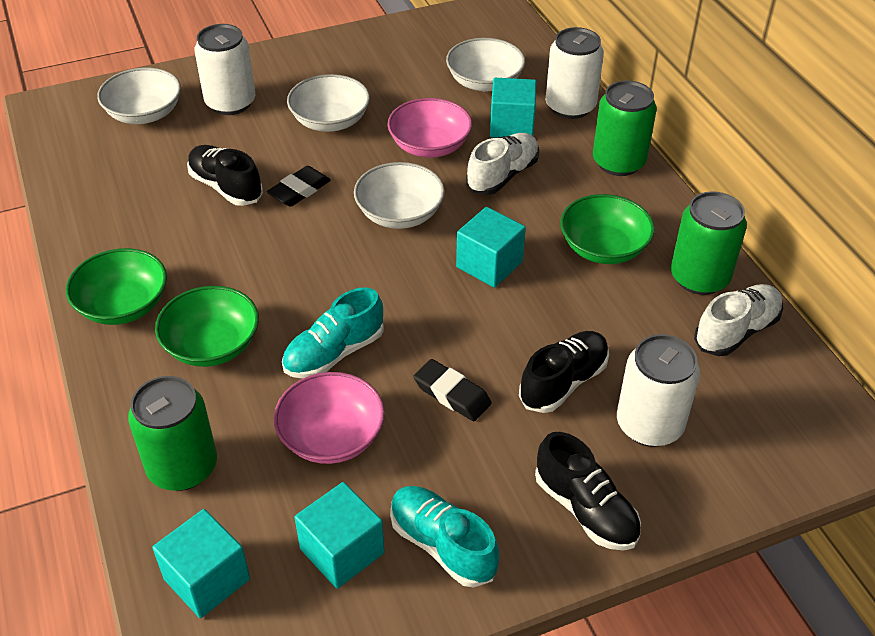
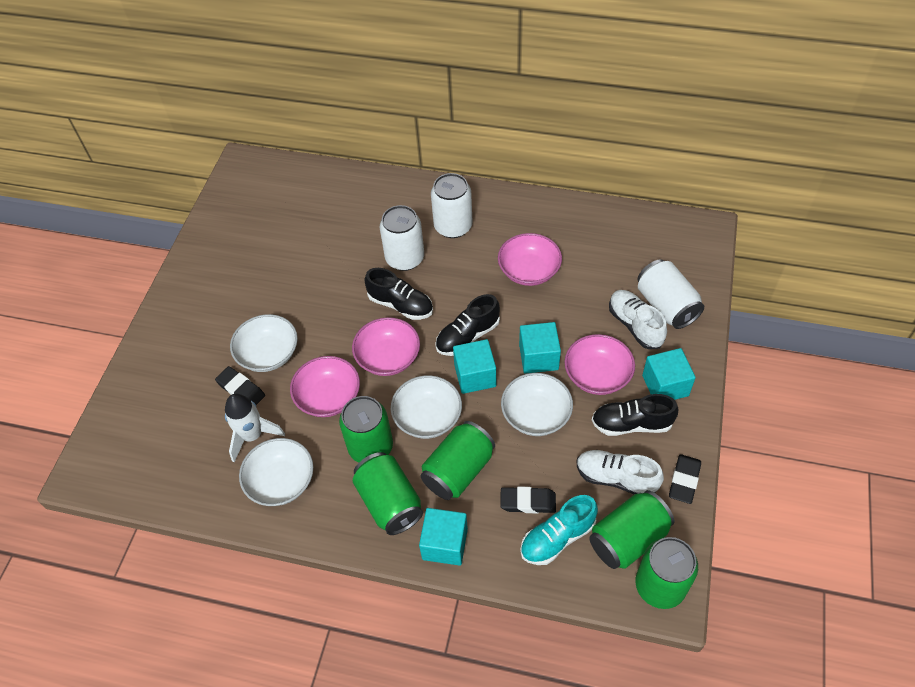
black eraser: [267,166,331,207] [414,359,491,421] = 2 -> [215,366,265,405] [500,487,556,513] [669,454,701,504] = 3
green bowl: [66,248,167,325] [155,286,259,367] [560,194,655,264] = 3 -> none = 0
green can: [128,376,217,491] [593,80,657,176] [671,191,747,295] = 3 -> [339,396,393,463] [353,452,423,535] [421,421,495,500] [589,490,674,569] [636,537,698,609] = 5
pink bowl: [274,372,385,464] [387,98,472,157] = 2 -> [290,356,360,417] [352,317,420,376] [498,233,562,286] [565,334,635,395] = 4
turquoise shoe: [282,287,384,379] [390,486,500,587] = 2 -> [520,495,598,565] = 1
white rocket: none = 0 -> [225,394,285,462] = 1

